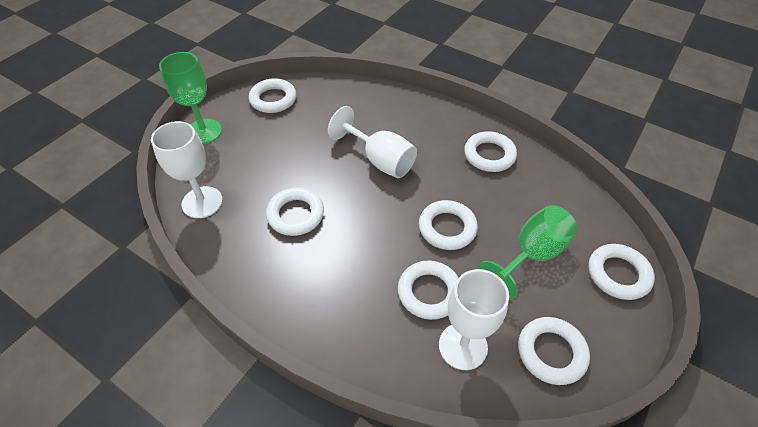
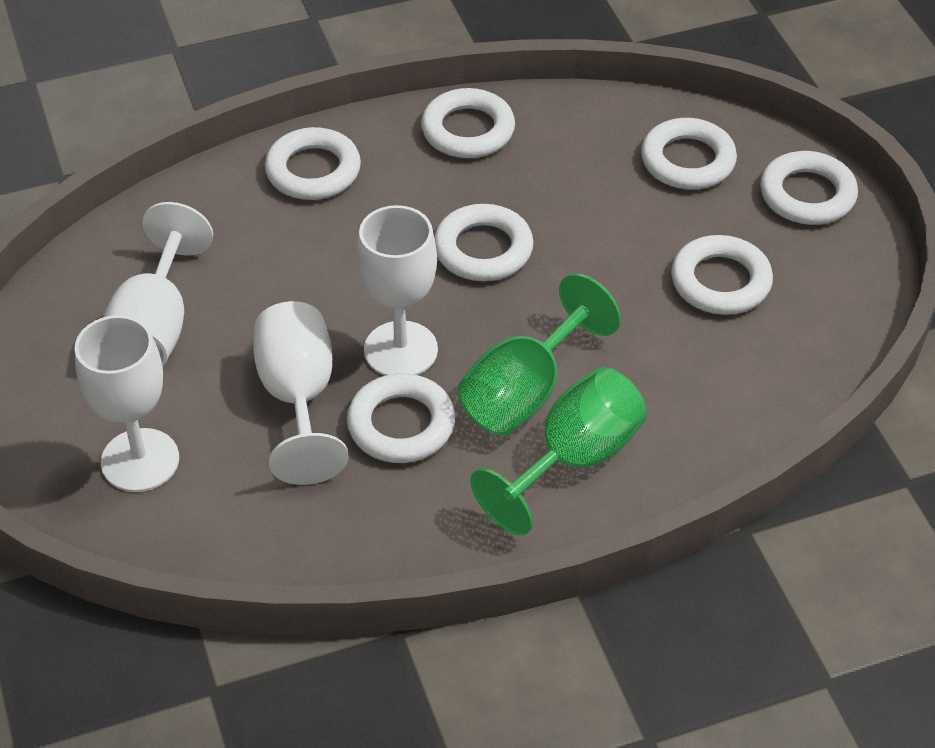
white goblet: [151,121,223,218] [328,106,417,178] [439,269,509,370] = 3 -> [75,315,179,492] [104,202,213,366] [253,301,349,485] [357,205,438,376] = 4

